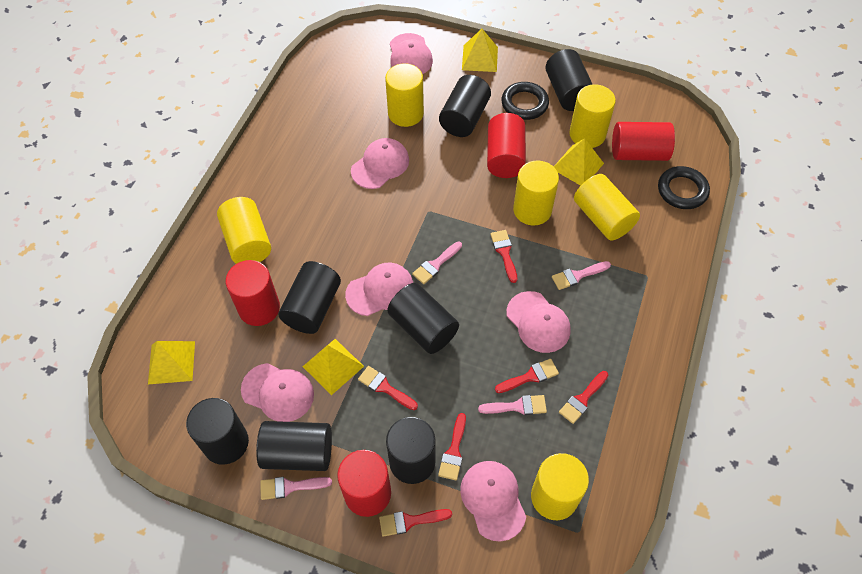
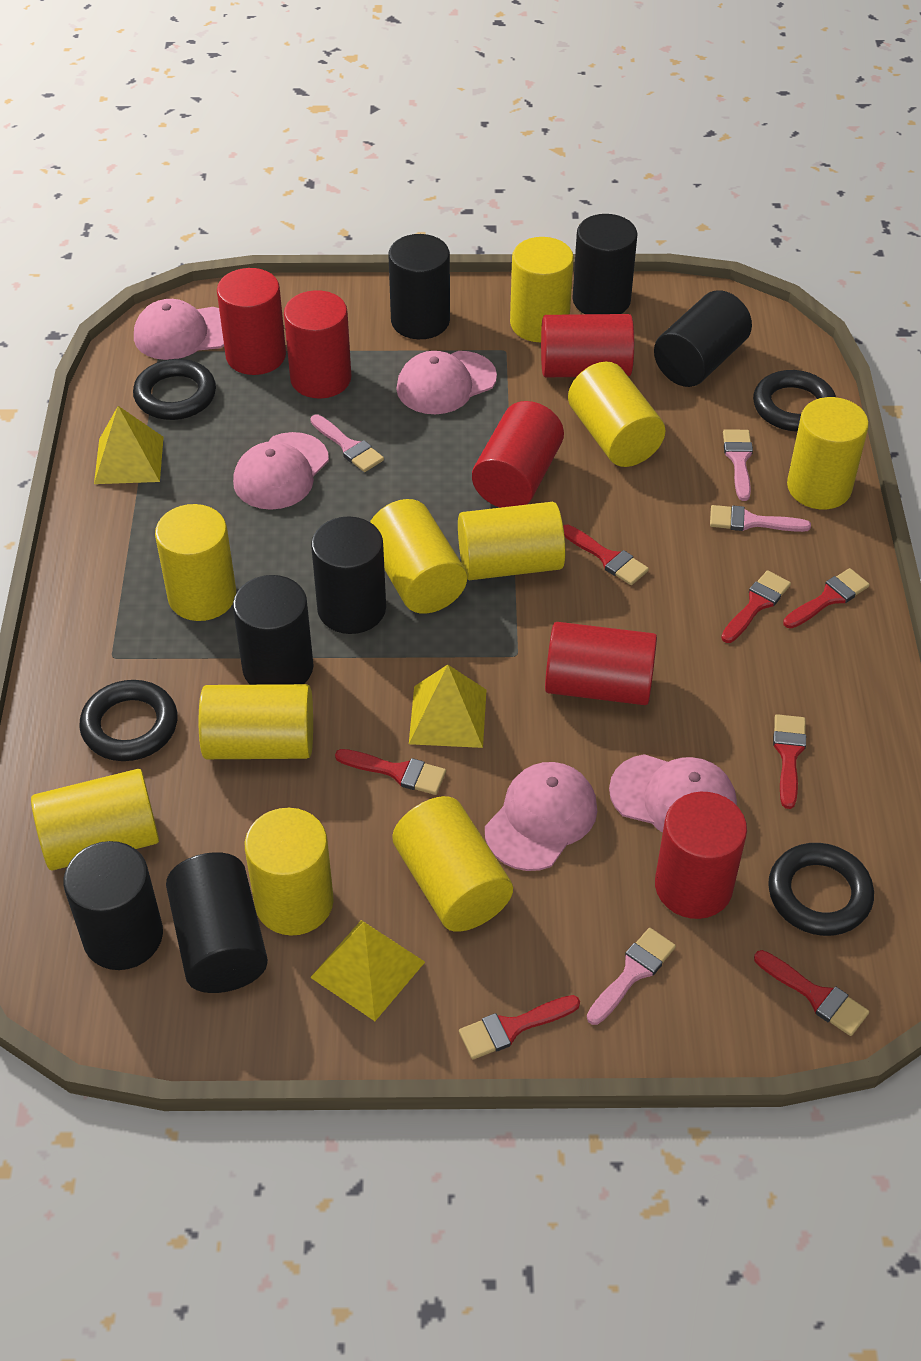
black ring: [501,82,549,120] [658,166,710,209] = 2 -> [79,680,178,761] [133,359,216,420] [753,370,836,432] [768,843,874,936] = 4
pink cap: [241,363,314,422] [345,263,413,316] [351,138,409,189] [390,33,433,74] [460,461,526,542] [506,291,571,353] = 6 -> [134,299,224,360] [233,432,329,510] [396,351,497,414] [485,762,597,871] [609,754,737,833] = 5
red brush: [358,366,418,410] [379,509,452,537] [438,413,466,481] [490,230,517,283] [495,359,559,393] [559,371,608,424] = 6 -> [335,749,446,795] [459,995,580,1060] [563,525,649,585] [721,570,791,643] [754,950,869,1036] [773,714,806,809] [783,568,870,628] = 7
red cylinder: [226,260,280,326] [337,450,391,517] [487,113,526,178] [612,122,675,161] = 4 -> [217,268,286,375] [284,290,351,399] [472,401,564,508] [541,314,634,377] [545,622,657,705] [655,792,747,919] = 6
yellow cylinder: [217,197,271,264] [385,63,424,127] [513,161,559,226] [531,453,589,520] [569,84,616,148] [574,174,640,241] = 6 -> [31,769,159,871] [155,504,236,621] [199,684,313,759] [245,808,334,936] [370,499,467,614] [392,796,513,932] [458,502,565,580] [510,237,574,342] [568,362,665,467] [787,397,869,509] = 10
yellow pyramid: [148,341,195,384] [302,339,364,395] [462,29,498,72] [554,138,604,186] = 4 -> [94,406,164,484] [310,920,425,1021] [409,665,486,748] = 3

